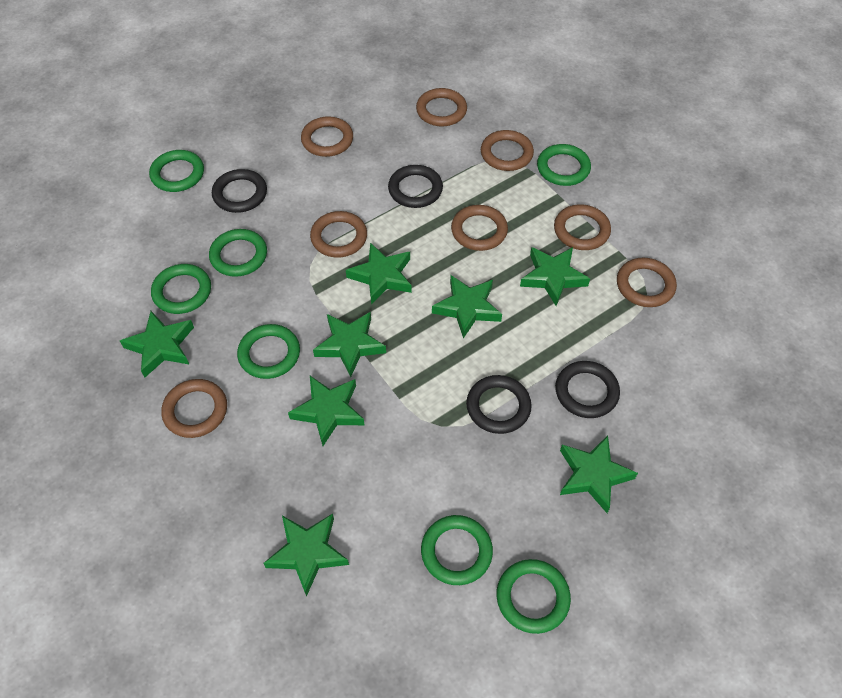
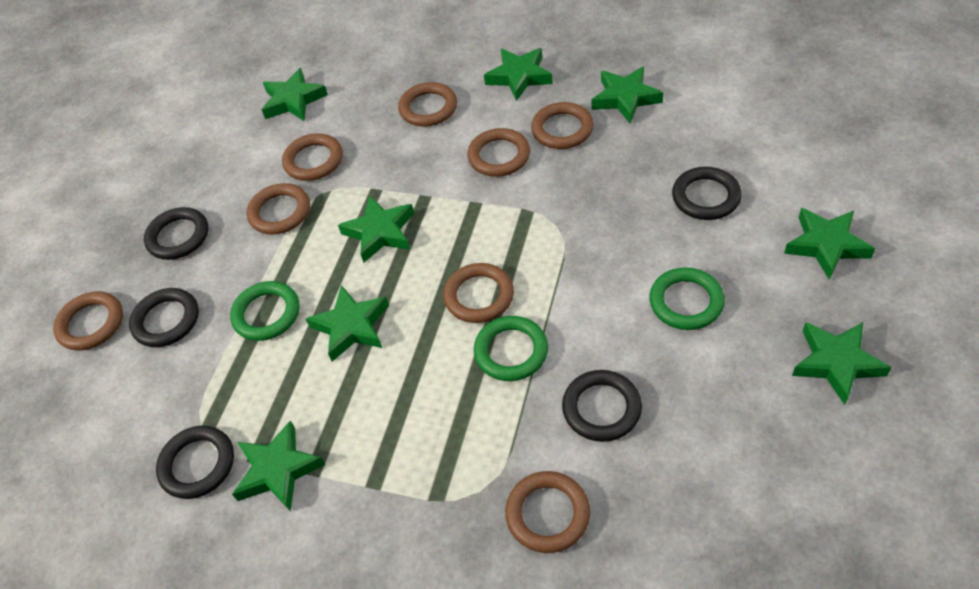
black ring: [212,169,267,213] [388,165,443,208] [466,375,532,434] [555,361,620,418] = 4 -> [129,288,199,347] [144,207,208,260] [156,425,234,499] [562,370,642,442] [672,167,742,220] = 5
green ring: [149,150,204,192] [151,264,211,314] [209,229,267,277] [237,324,300,379] [421,515,493,585] [497,559,571,634] [537,144,591,186] = 7 -> [230,281,299,341] [474,316,548,381] [649,267,725,330] = 3

